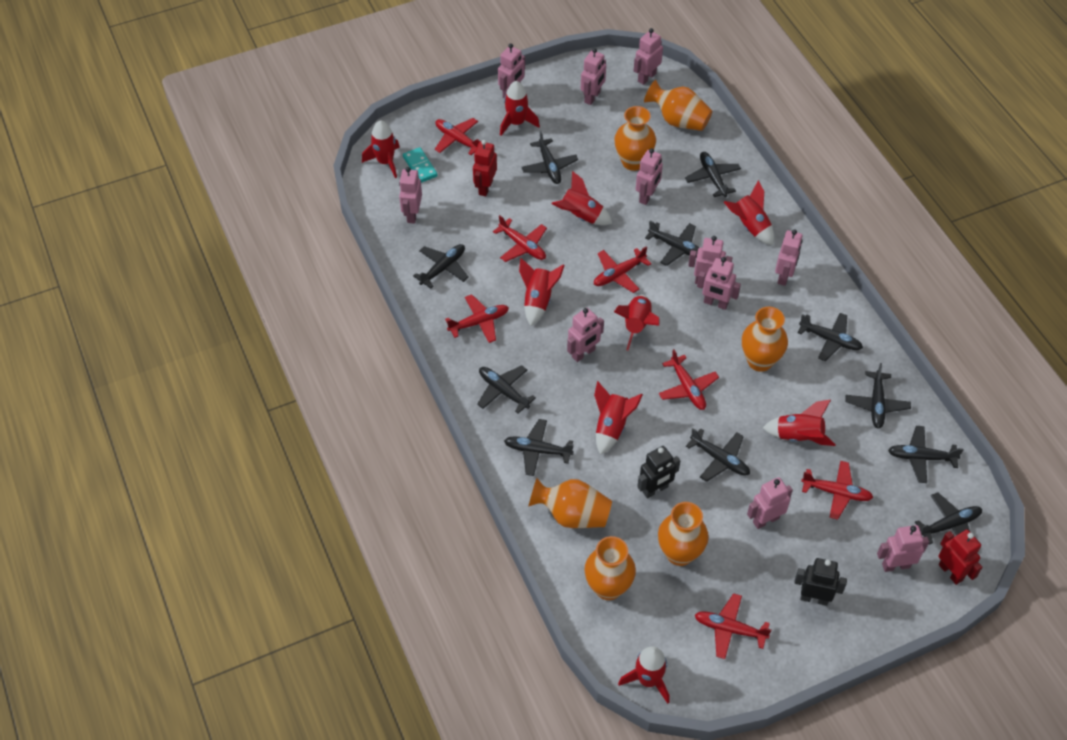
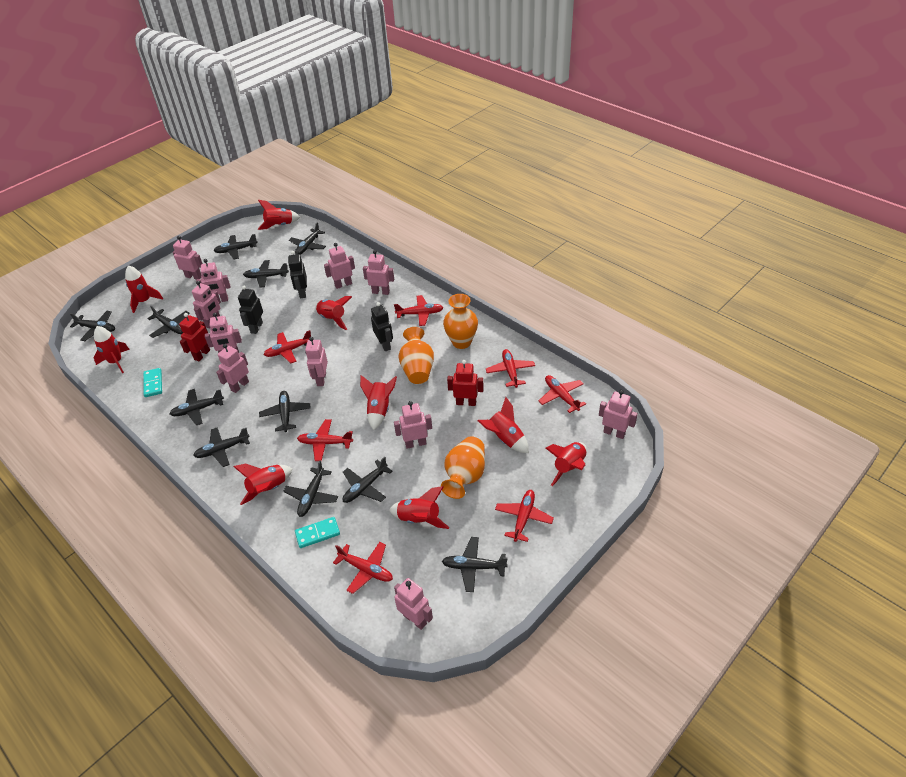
black robot: [637,446,680,498] [794,558,847,606] = 2 -> [238,286,263,334] [288,251,307,299] [371,302,393,351] = 3
orange vase: [528,478,612,528] [584,536,636,600] [615,106,656,171] [644,80,712,131] [658,502,709,566] [742,307,788,372] = 6 -> [398,327,434,384] [441,436,485,499] [443,294,478,349] = 3
turquoise domino: [403,147,438,183] = 1 -> [143,368,162,397] [295,517,340,548] = 2

